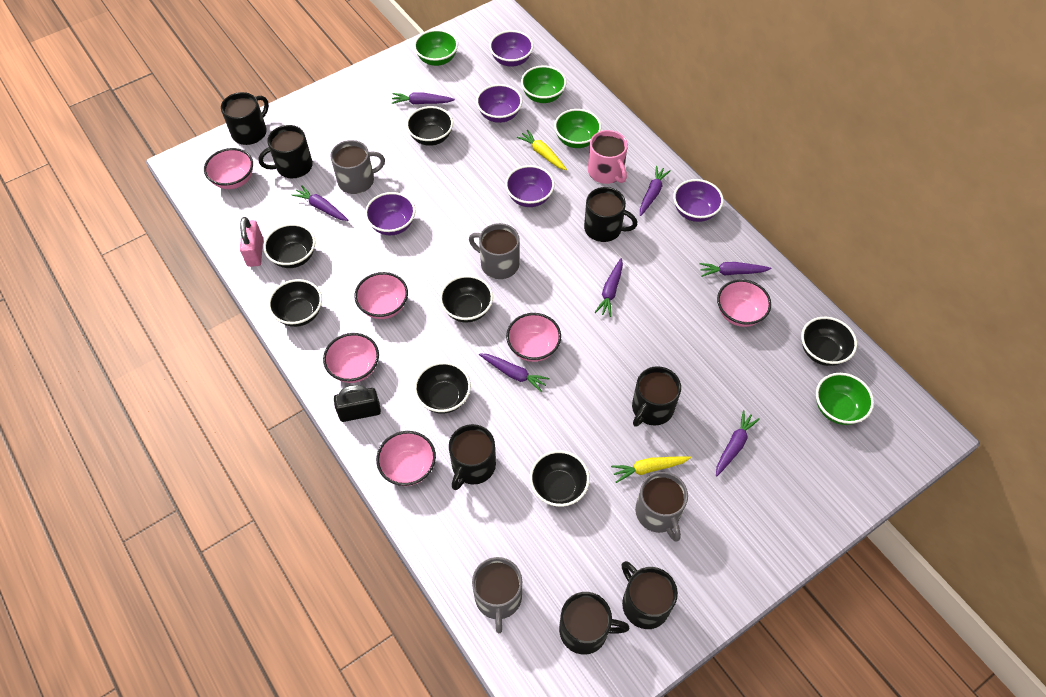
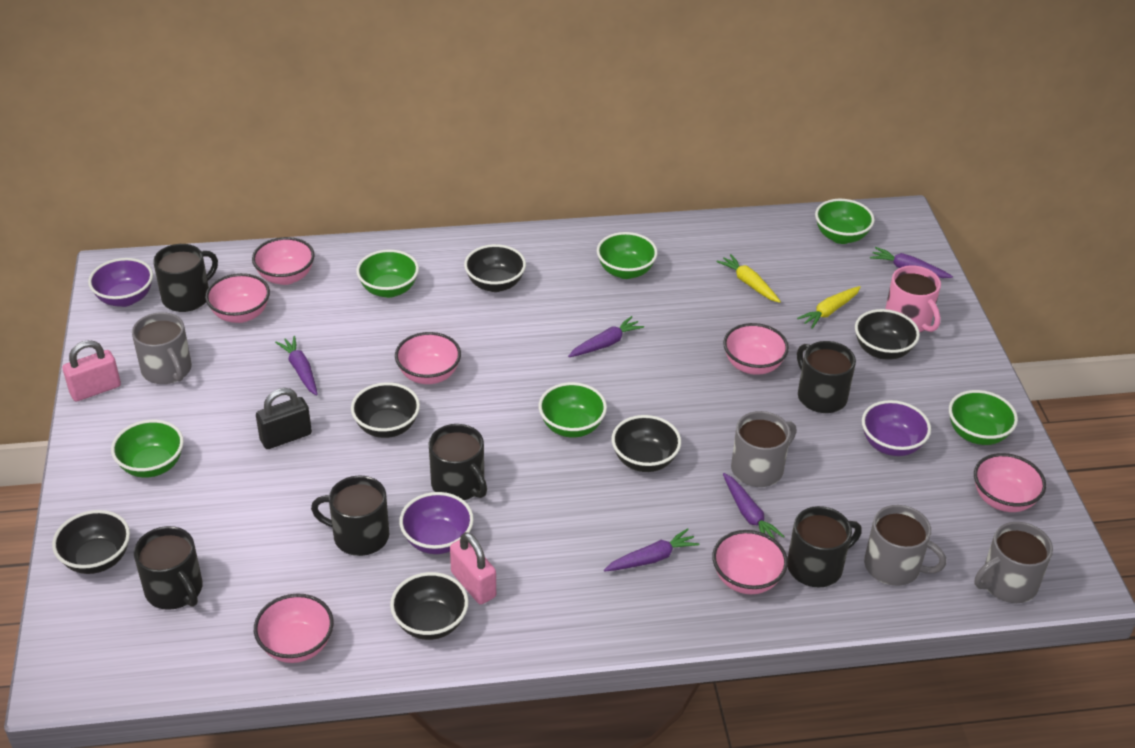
black bowl: [263,224,315,268] [268,279,322,327] [406,106,453,146] [414,362,471,414] [440,275,493,323] [530,450,590,507] [801,317,857,366] = 7 -> [52,510,130,574] [351,382,420,438] [390,572,469,640] [464,244,526,292] [612,415,681,472] [855,309,920,360] = 6
black mug: [221,92,269,145] [258,125,313,178] [449,424,496,490] [559,592,629,655] [584,187,637,242] [622,561,678,629] [632,366,681,427] = 7 -> [134,526,203,610] [153,244,218,312] [311,475,389,556] [429,424,487,500] [787,506,862,588] [797,341,856,413] = 6
green bowl: [414,29,458,66] [521,65,567,103] [554,109,602,148] [816,373,874,425] = 4 -> [111,420,184,478] [356,249,419,298] [538,382,607,437] [597,232,658,279] [815,199,875,244] [949,390,1018,445] = 6
pink bowl: [204,148,253,189] [323,333,379,383] [354,272,408,319] [376,431,436,486] [506,313,561,362] [717,279,771,327] = 6 -> [205,273,270,323] [252,237,315,285] [254,593,334,663] [395,332,461,384] [712,530,788,594] [723,323,789,375] [974,453,1046,512] = 7
pink padlock: [240,217,263,267] = 1 -> [62,340,121,402] [450,532,496,605] = 2
purple bowl: [365,192,415,235] [476,84,522,123] [489,30,534,67] [505,165,555,207] [673,179,723,222] = 5 -> [88,258,153,307] [399,492,474,554] [862,400,931,456] = 3
purple carrot: [292,185,348,221] [392,92,455,104] [479,353,550,392] [594,258,623,317] [640,166,671,216] [699,262,771,277] [716,410,760,476] = 7 -> [275,336,318,396] [568,316,644,357] [604,528,699,571] [723,473,785,539] [870,247,953,278] = 5

